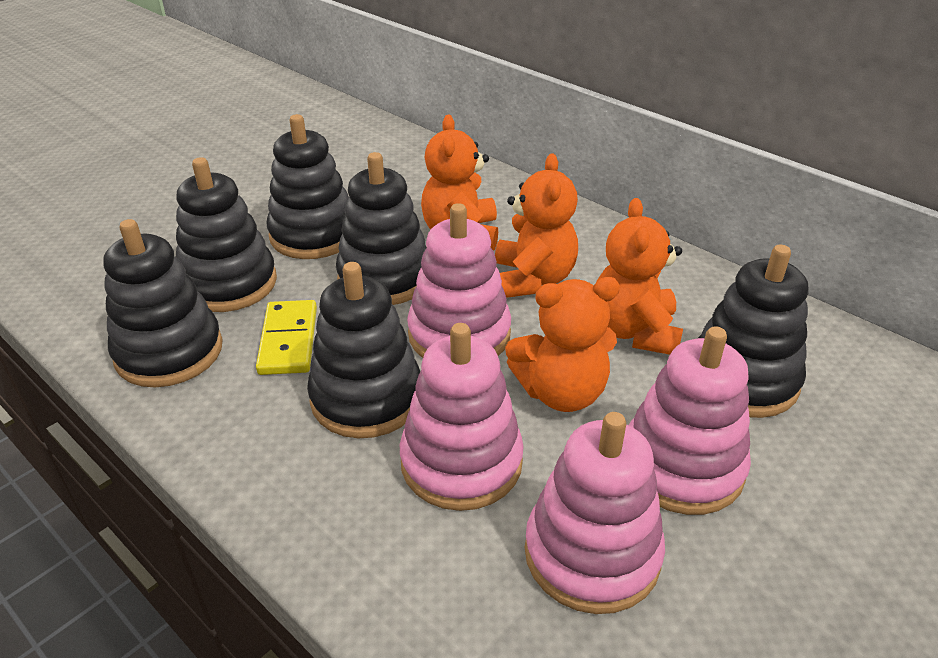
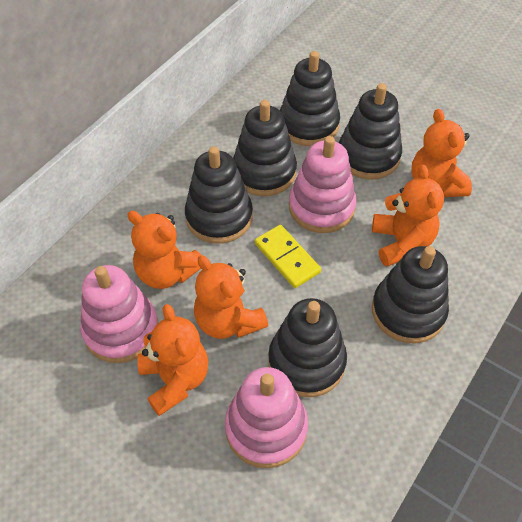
orange teddy bear: [421,115,498,250] [495,153,578,298] [505,277,620,412] [596,198,683,355] = 4 -> [127,211,201,289] [137,304,208,416] [194,255,268,339] [372,165,444,267] [411,109,472,197] = 5
pink stacking toy: [400,323,524,511] [407,203,511,358] [525,412,665,614] [629,327,751,515] = 4 -> [80,265,158,363] [225,367,308,468] [289,136,356,233] = 3

